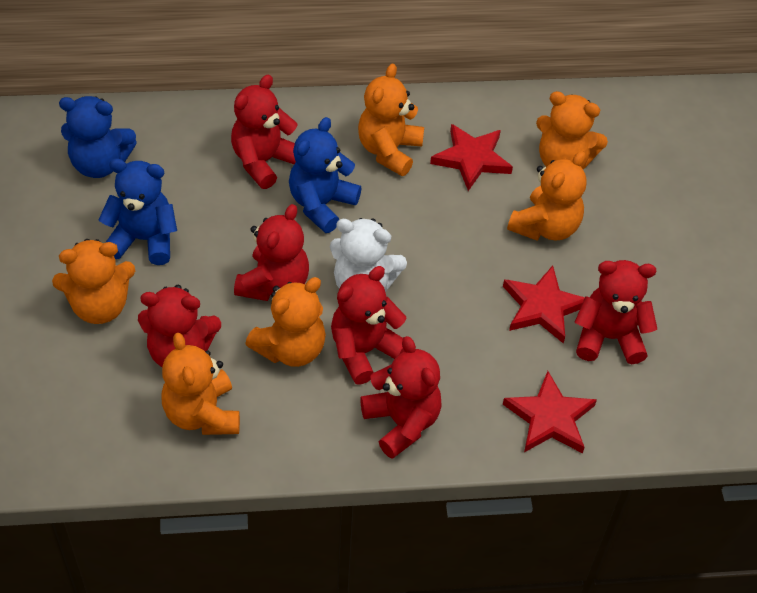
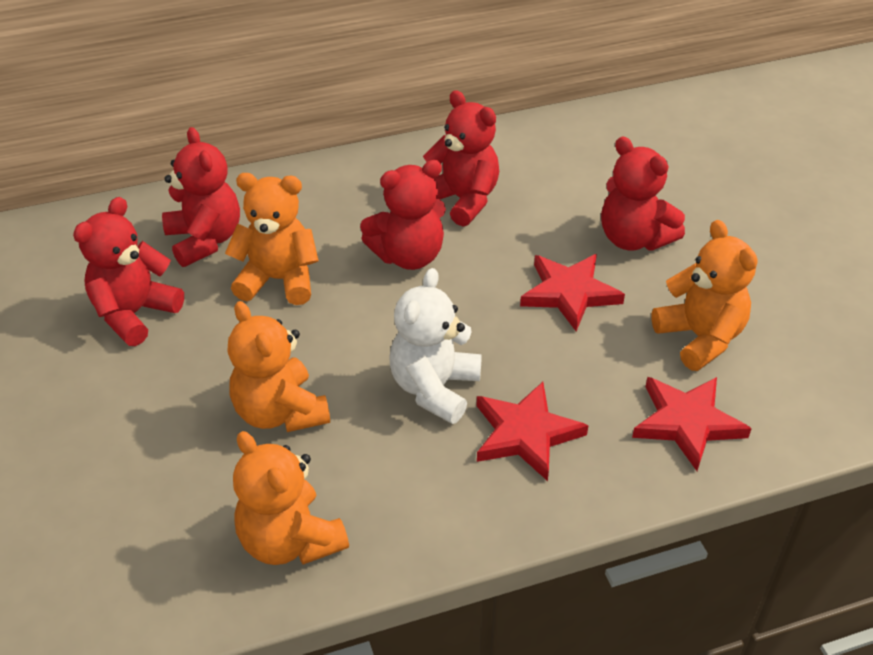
blue teddy bear: [59,96,137,178] [99,159,177,265] [289,117,362,233] = 3 -> none = 0
orange teddy bear: [52,239,135,324] [161,333,240,435] [245,277,326,367] [358,63,424,176] [507,151,587,241] [536,91,608,169] = 6 -> [225,173,319,305] [228,301,330,432] [233,431,349,565] [651,220,757,371] = 4
red teddy bear: [138,285,221,367] [231,75,298,189] [234,204,309,301] [331,266,406,385] [360,336,442,459] [575,260,657,364] = 6 -> [73,197,184,346] [162,127,240,267] [360,160,446,270] [423,90,499,227] [601,137,685,251] = 5

